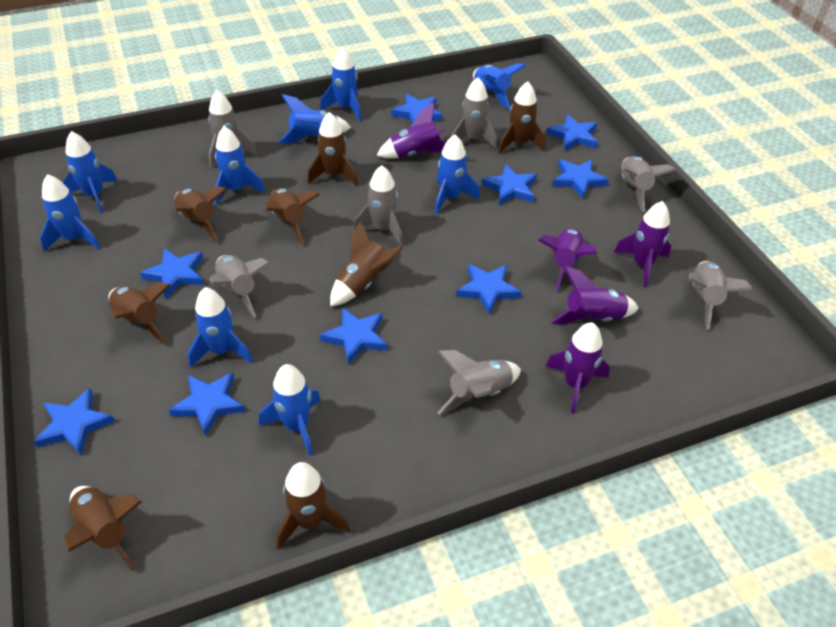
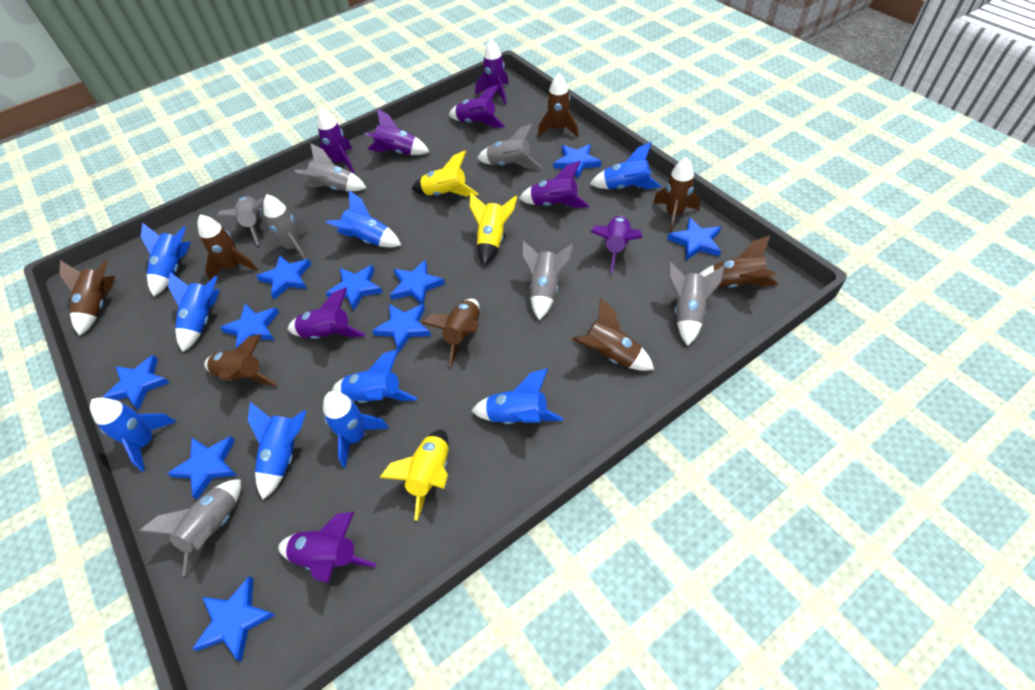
blue star: [33,388,115,455] [140,248,204,299] [169,372,245,437] [320,308,387,365] [391,94,442,124] [456,264,522,315] [482,164,537,205] [546,114,598,151] [552,159,609,198] = 9 -> [102,355,170,410] [167,436,237,499] [192,576,275,662] [220,304,279,349] [256,255,312,299] [326,265,383,311] [372,304,431,352] [390,260,445,304] [553,144,602,178] [667,217,721,260] = 10
purple rocket: [377,103,446,159] [538,228,597,291] [546,322,610,414] [550,266,639,324] [614,201,671,287] = 5 -> [278,511,376,583] [288,288,366,339] [317,108,354,173] [365,109,430,155] [449,84,505,128] [475,39,509,105] [519,161,589,208] [591,216,643,273] = 8
yellow rocket: none = 0 -> [379,430,449,521] [411,150,478,196] [470,192,517,266] = 3

